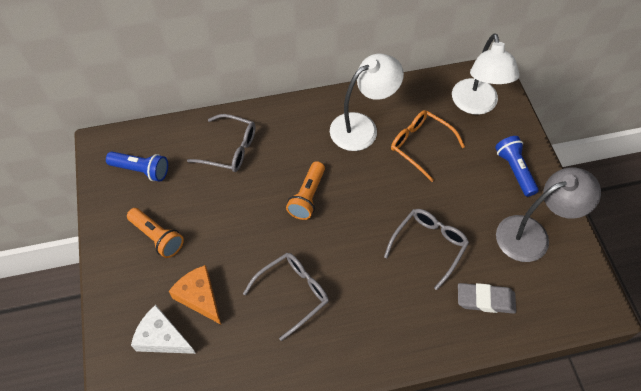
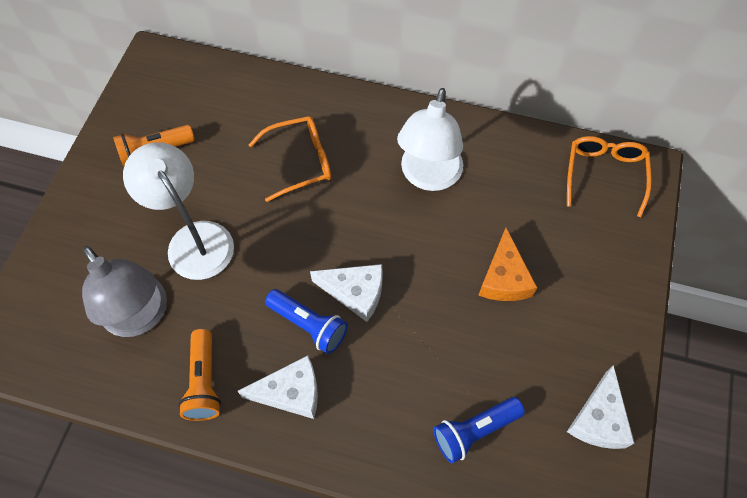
grey eraser: [458,283,516,314] = 1 -> none = 0
grey glasses: [187,114,256,172] [243,253,329,341] [384,209,469,290] = 3 -> none = 0
orange glasses: [391,110,465,182] = 1 -> [248,116,331,202] [567,136,652,217] = 2
white cheese: [131,305,196,354] = 1 -> [238,355,318,419] [310,264,383,322] [567,365,634,449] = 3

